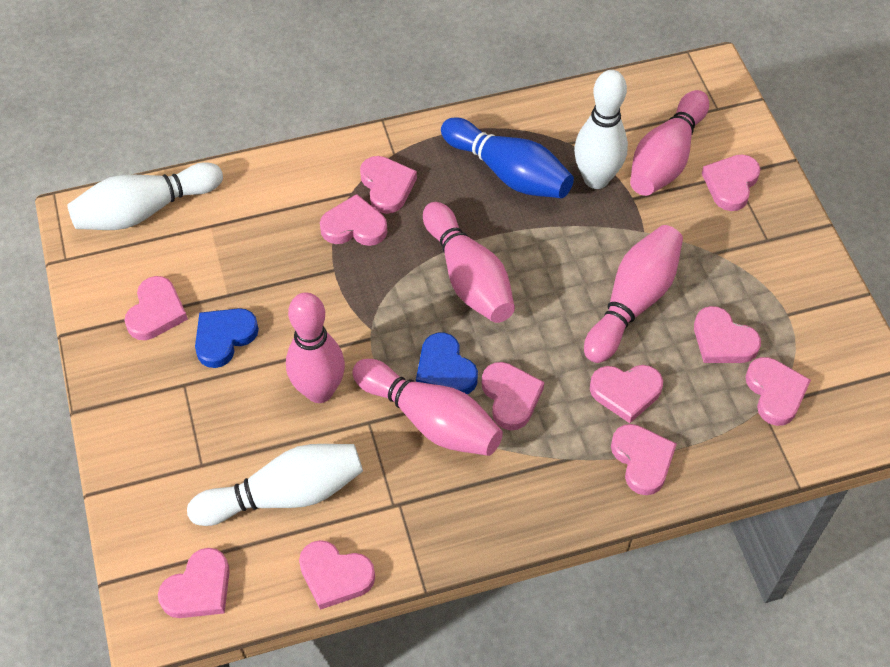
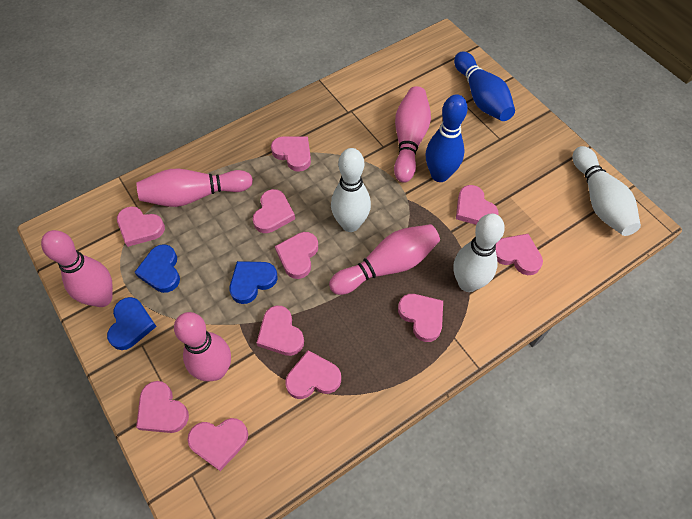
blue bowling pin: [441,117,574,198] = 1 -> [426,94,468,182] [454,52,515,121] = 2
blue heart: [195,308,259,368] [416,333,478,394] = 2 -> [107,297,157,350] [134,244,180,293] [230,261,278,304] = 3

